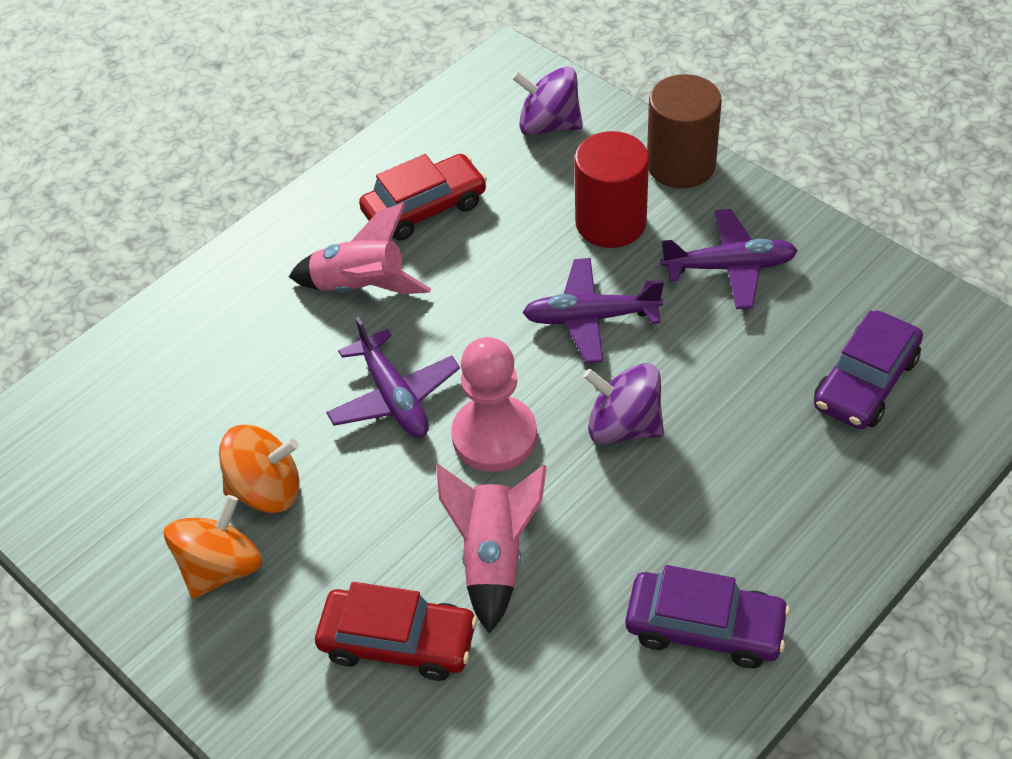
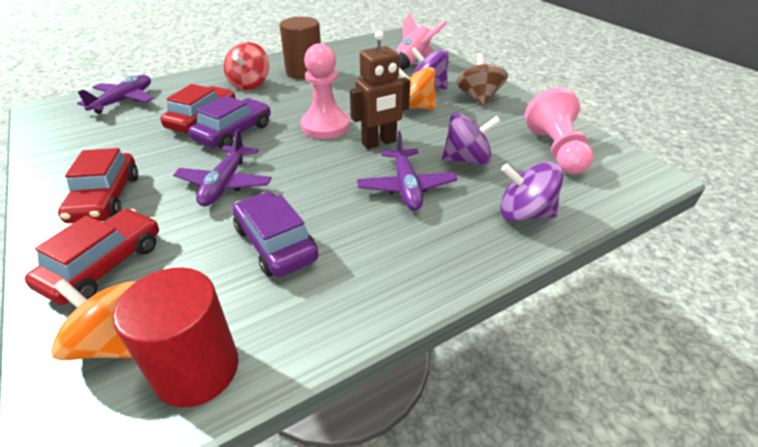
brown robot: none = 0 -> [350,30,410,149] = 1
brown spinning top: none = 0 -> [456,53,508,106] = 1
pink pawn: [451,337,537,472] = 1 -> [301,43,350,139] [525,88,593,175] = 2
pink rocket: [289,203,431,294] [436,464,547,633] = 2 -> [395,12,447,70] = 1
purple spinning top: [512,66,583,135] [583,363,664,444] = 2 -> [410,47,449,89] [442,113,501,165] [500,162,563,222] = 3
red car: [315,582,478,681] [359,154,487,240] = 2 -> [25,209,159,305] [58,148,138,223] [160,84,235,133] = 3
red spinning top: none = 0 -> [224,42,269,90] = 1

